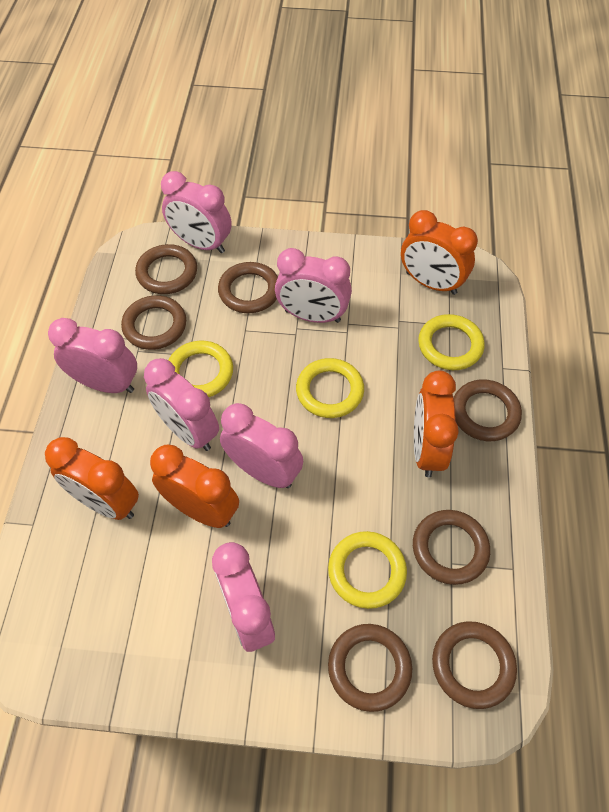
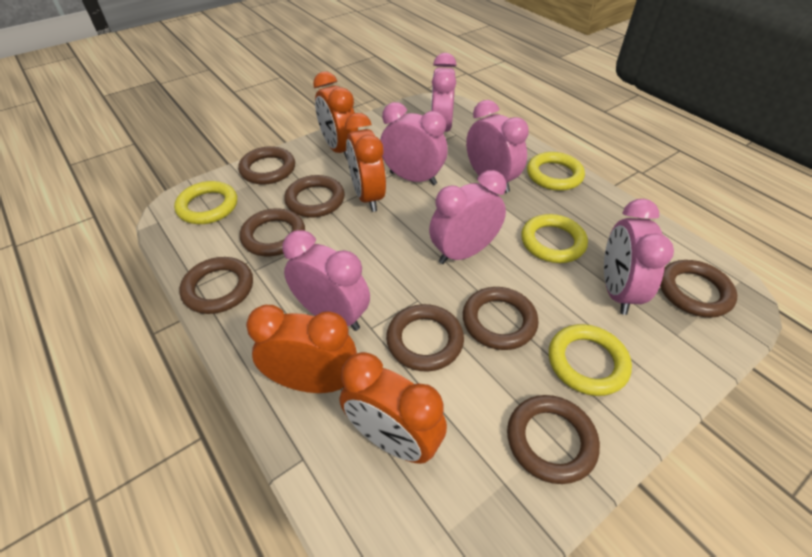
brown ring: [121,295,186,350] [135,244,197,294] [218,262,278,313] [328,624,412,712] [413,510,490,585] [432,621,517,709] [453,379,522,441] = 7 -> [179,257,253,314] [238,146,295,184] [240,208,305,256] [284,175,345,218] [386,304,464,371] [463,287,538,350] [507,395,600,484] [660,260,737,318] = 8

